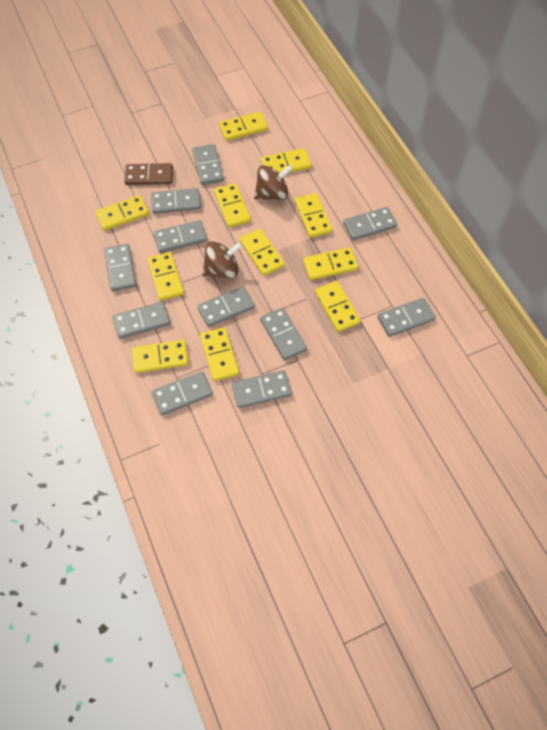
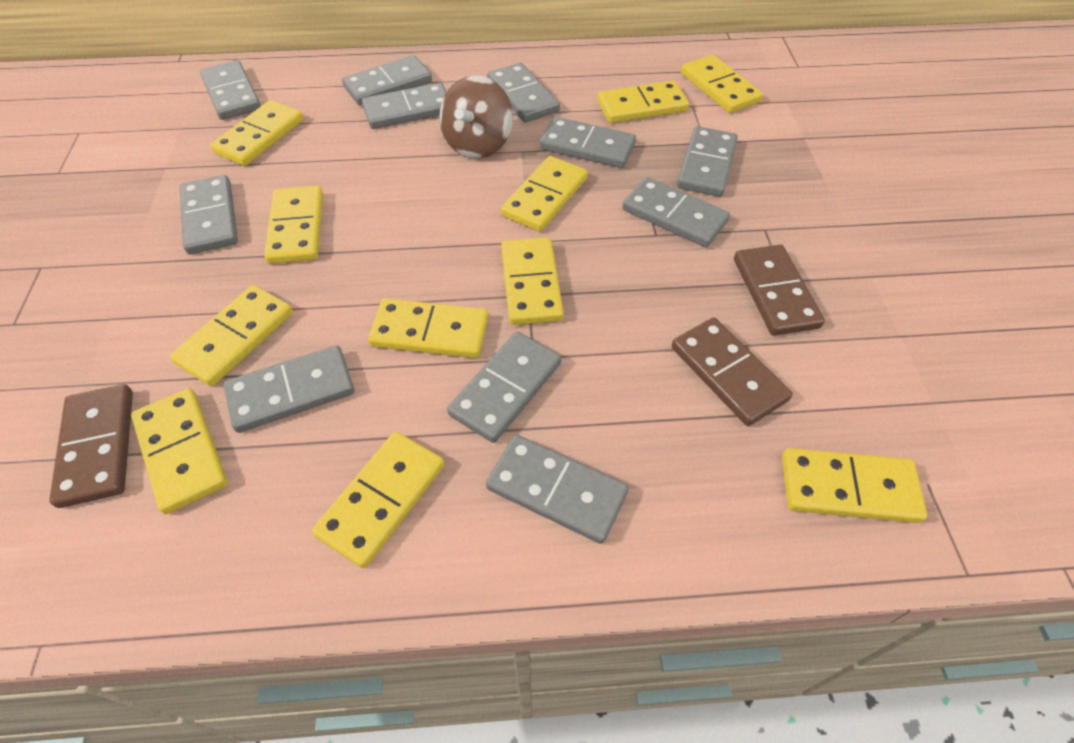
brown domino: [124,163,173,185] = 1 -> [49,384,133,508] [672,318,793,426] [734,245,825,336] = 3
brown spinning top: [202,241,242,279] [254,165,293,200] = 2 -> [439,76,513,159] = 1

